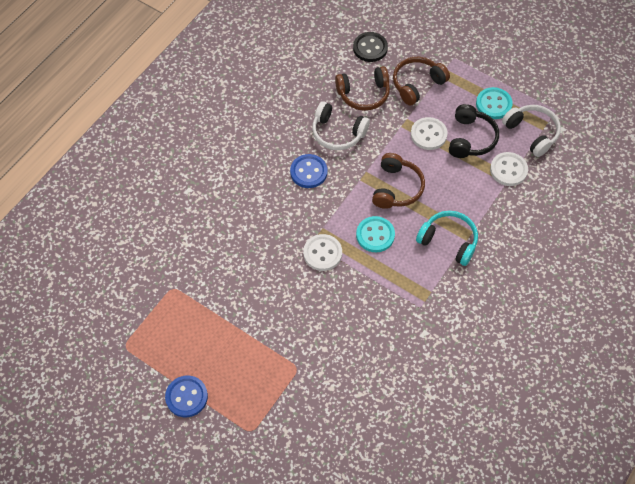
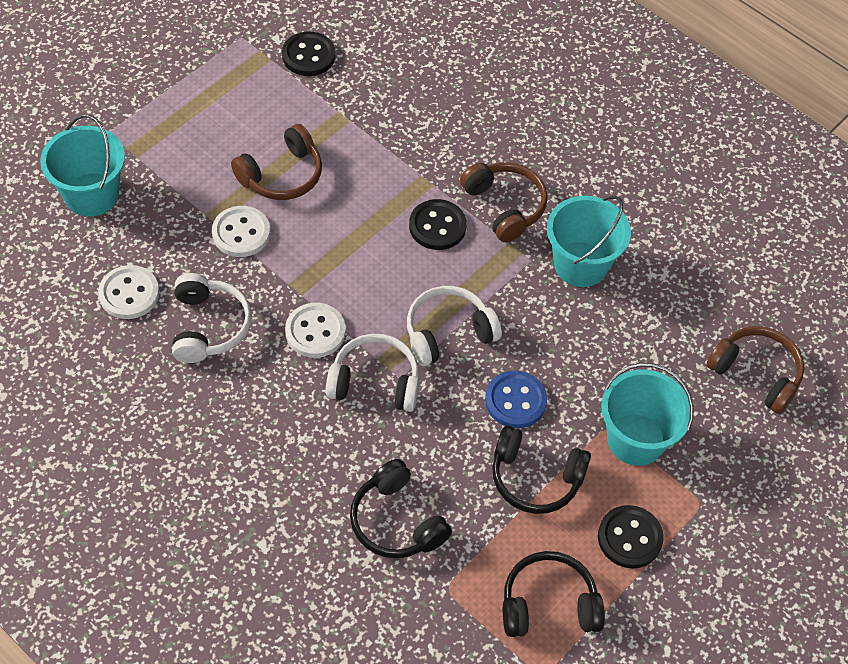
black button: [353,32,388,62] = 1 -> [282,32,335,76] [409,199,467,250] [598,505,664,568] = 3
black headphones: [449,104,499,158] = 1 -> [350,459,452,558] [492,425,591,514] [503,551,605,637] = 3
blue button: [165,376,208,417] [290,154,327,188] = 2 -> [485,371,547,428] = 1
turquoise bucket: none = 0 -> [40,114,125,216] [547,195,631,287] [601,363,694,466] = 3
turquoise button: [356,216,395,252] [476,87,513,119] = 2 -> none = 0
turquoise headphones: [416,211,478,266] = 1 -> none = 0
white headphones: [312,101,370,150] [502,105,561,157] = 2 -> [172,273,252,363] [326,334,419,412] [407,286,502,366] = 3

